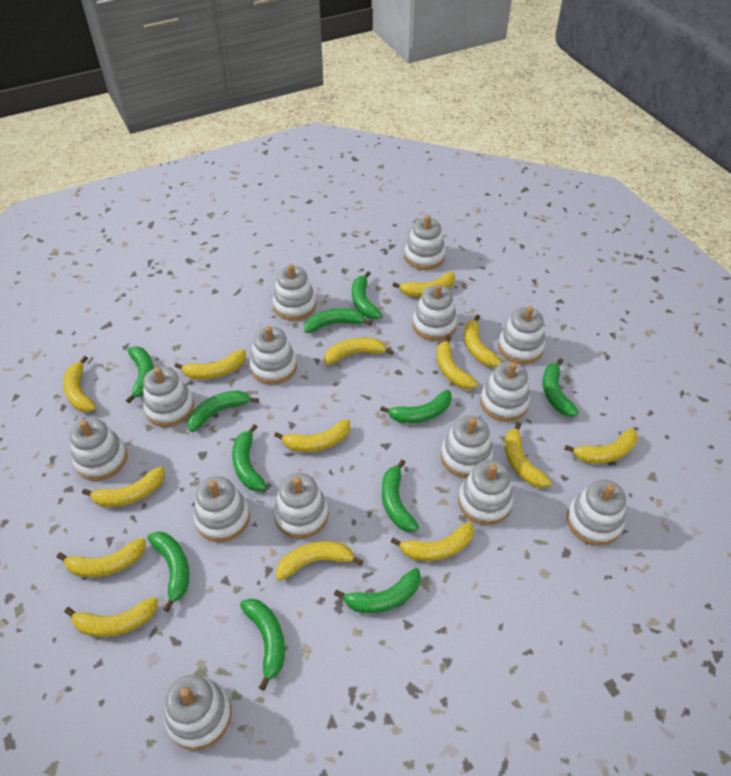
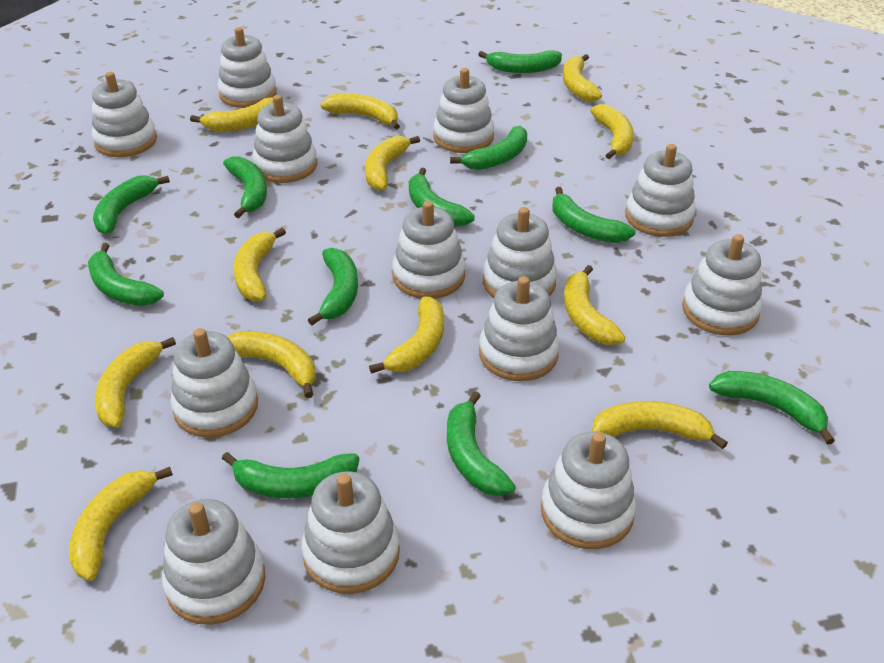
white stacking toy: [70,418,128,481] [143,367,194,427] [164,675,232,750] [194,476,250,542] [250,326,297,385] [273,264,317,321] [273,473,329,539] [404,215,446,270] [412,284,457,341] [441,415,493,478] [458,460,513,525] [480,362,530,422] [498,306,545,364] [567,479,626,546] = 14 -> [92,72,157,157] [162,499,265,625] [170,328,258,438] [218,27,277,108] [252,95,317,183] [301,471,400,594] [392,201,465,299] [433,68,494,153] [479,276,560,381] [483,207,557,298] [541,432,636,549] [625,144,696,237] [682,234,762,336] = 13
yellow banana: [57,538,146,578] [63,356,96,412] [64,597,158,637] [82,466,165,507] [175,349,246,380] [274,419,350,452] [276,541,363,581] [324,338,394,365] [391,522,474,561] [392,272,455,297] [437,335,478,390] [464,315,502,367] [505,422,552,488] [564,428,638,464] = 14 -> [69,467,173,581] [95,337,176,427] [190,97,273,132] [227,331,316,398] [233,228,286,301] [320,93,400,130] [365,136,420,191] [369,296,444,374] [563,54,602,102] [564,265,625,345] [591,104,634,159] [592,401,728,449] = 12

